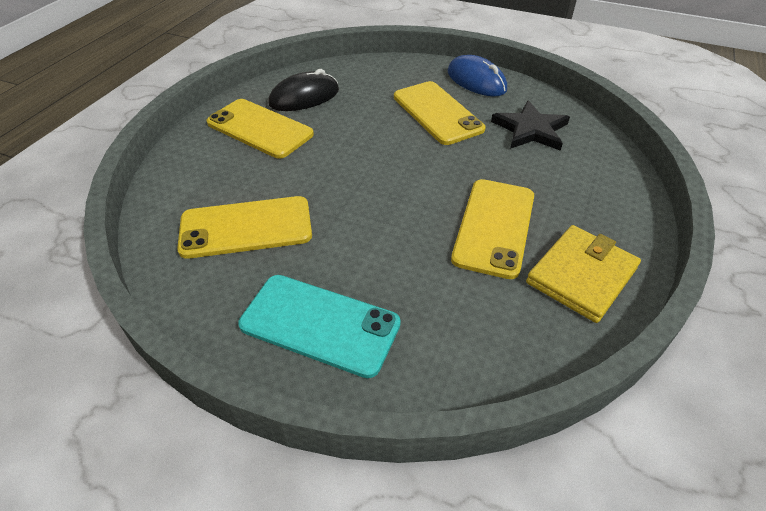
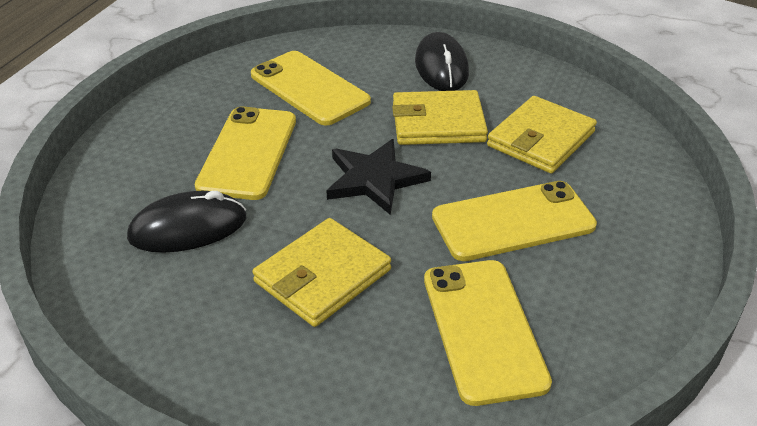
black mouse: [268,69,339,111] = 1 -> [127,191,246,253] [415,32,469,91] = 2
blue mouse: [447,55,507,96] = 1 -> none = 0
turquoise phone: [238,275,401,378] = 1 -> none = 0
yellow wallet: [526,225,641,323] = 1 -> [252,218,391,327] [392,90,488,145] [487,96,597,174] = 3

